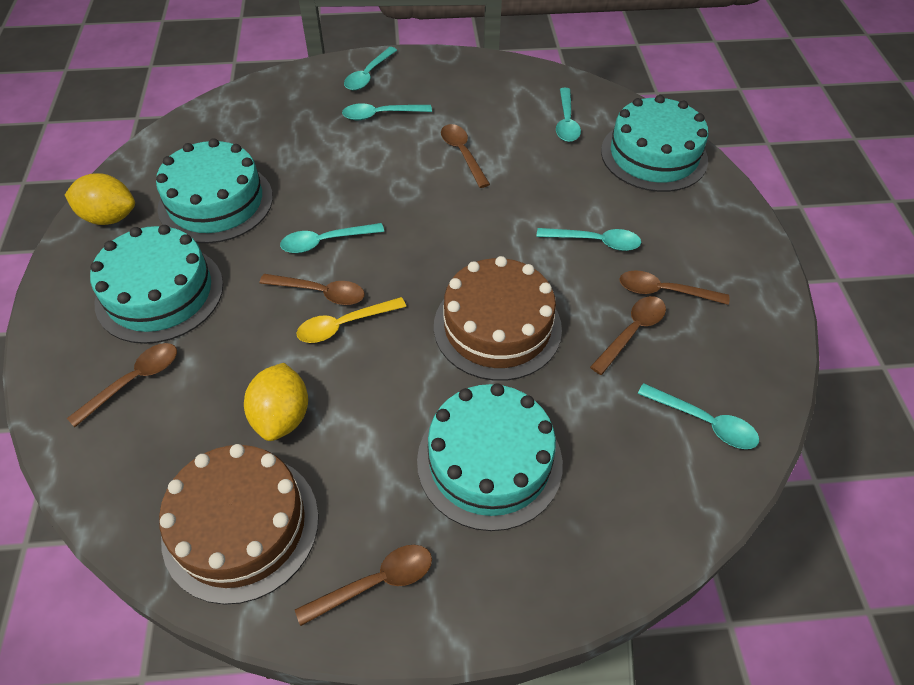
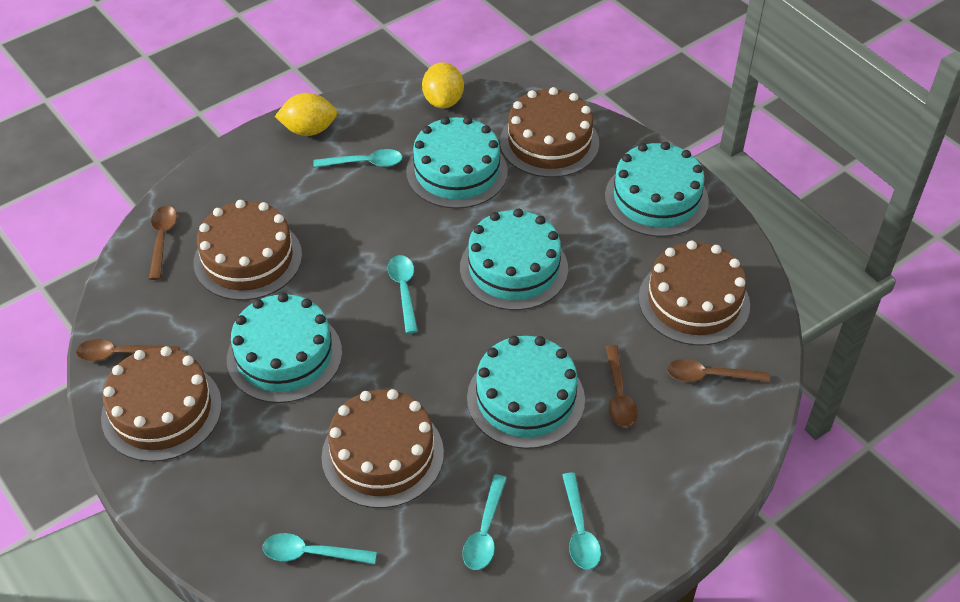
brown cake: [159,444,319,605] [434,256,562,381] = 2 -> [101,346,222,462] [194,200,302,300] [321,389,444,508] [500,87,599,177] [638,241,750,345] = 5
brown spoon: [67,343,177,427] [259,274,365,305] [295,545,432,626] [441,124,490,188] [590,296,666,375] [619,270,730,305] = 6 -> [76,339,179,361] [149,206,177,280] [605,345,638,427] [667,359,770,383] = 4
turquoise cake: [90,225,223,344] [156,138,273,243] [417,383,563,531] [601,95,709,192] = 4 -> [227,293,342,403] [406,116,508,209] [460,209,568,310] [467,336,585,449] [605,142,709,237] = 5
turquoise spoon: [280,223,384,253] [342,103,432,120] [344,47,397,90] [536,228,641,251] [556,88,581,142] [638,383,759,449] = 6 -> [263,533,377,564] [313,149,403,168] [388,255,418,334] [462,475,507,570] [562,473,601,570] = 5
yellow spoon: [297,297,406,343] = 1 -> none = 0

